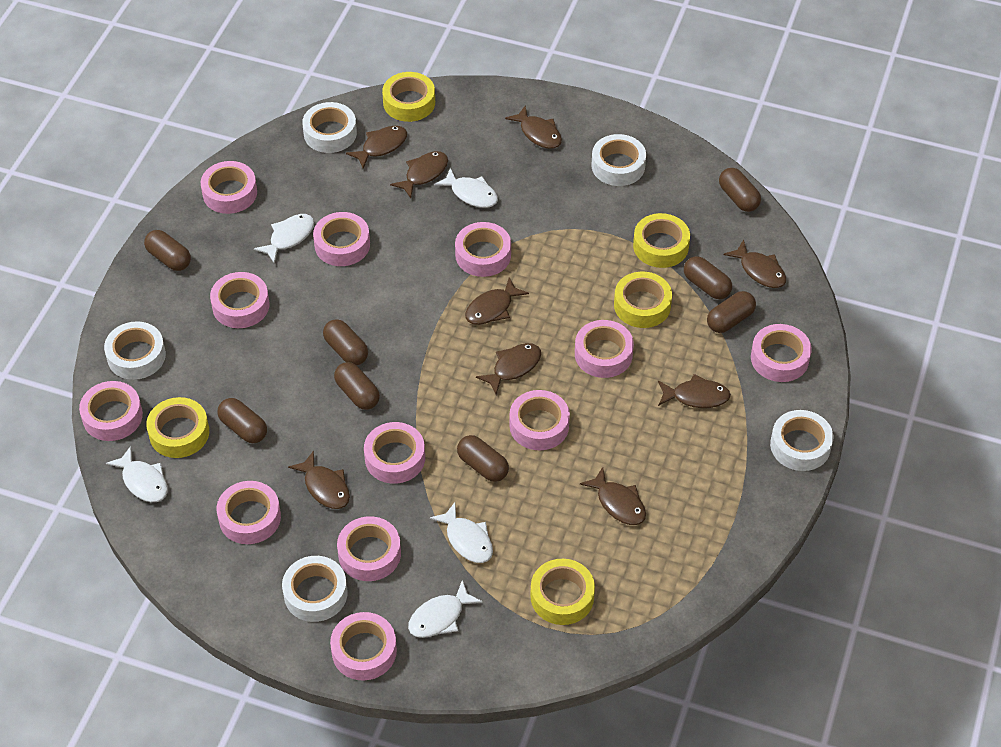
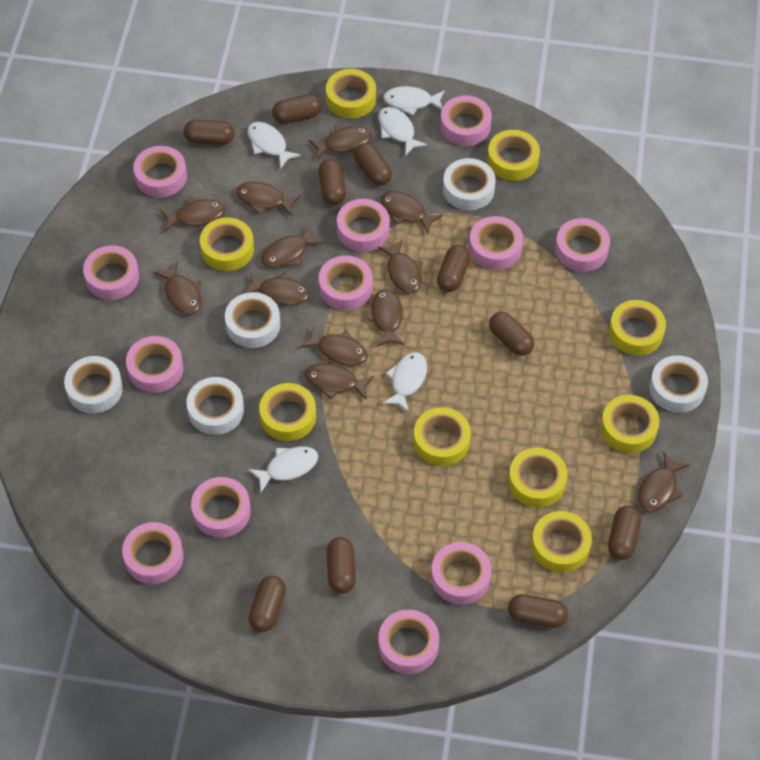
brown capsule: [144,230,191,271] [218,398,267,443] [323,319,368,365] [334,362,380,410] [457,435,509,482] [684,256,732,299] [707,291,756,333] [719,168,761,212] = 8 -> [184,120,234,145] [248,575,286,632] [272,94,322,124] [318,159,346,205] [327,537,356,593] [354,143,392,186] [437,245,470,292] [489,312,534,356] [508,594,568,628] [608,506,641,560] = 10
brown fish: [288,451,350,509] [346,126,407,169] [390,151,448,198] [465,277,529,325] [476,343,541,395] [505,105,562,149] [580,467,646,525] [658,374,731,408] [724,240,786,288] = 9 -> [153,261,202,315] [160,197,225,232] [236,182,301,217] [243,272,310,305] [261,226,324,268] [300,325,368,366] [305,363,374,400] [309,126,372,160] [365,289,404,347] [377,239,423,294] [380,191,443,233] [638,451,689,512] = 12
yellow tape: [146,397,209,458] [382,72,435,122] [530,559,595,625] [614,272,672,328] [633,213,690,268] = 5 -> [200,217,254,271] [259,383,316,441] [326,69,376,119] [413,407,471,466] [487,130,540,181] [508,448,567,507] [531,511,592,573] [600,395,660,453] [609,300,666,356] = 9

